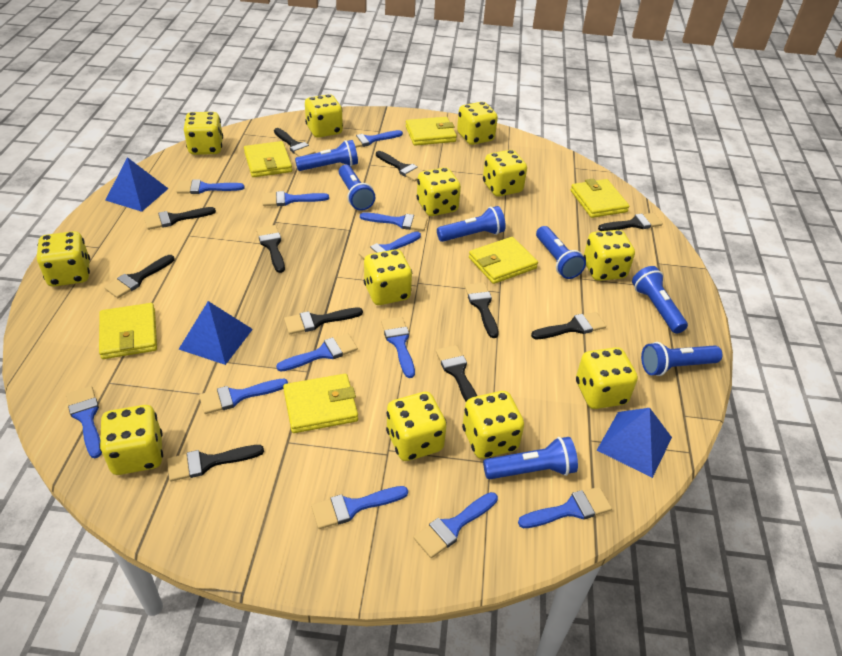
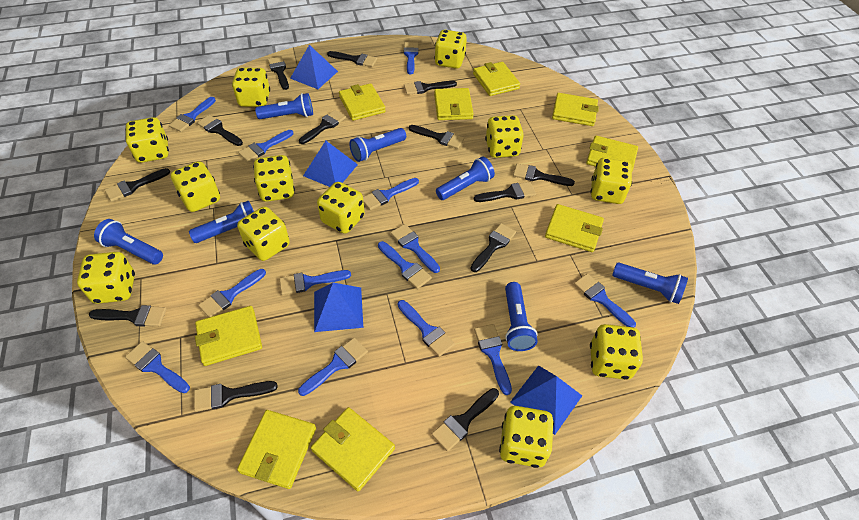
black brush: [104,255,174,298] [144,207,216,230] [167,445,264,481] [256,225,285,273] [274,128,316,157] [284,307,363,334] [376,151,423,181] [436,345,477,402] [465,282,499,338] [531,312,606,339] [598,213,663,231] = 11 -> [89,305,166,327] [105,168,170,202] [194,381,278,412] [197,115,243,146] [268,56,289,90] [299,110,346,144] [327,51,377,67] [404,81,457,95] [409,125,464,149] [432,388,499,452] [470,223,516,272] [474,182,536,202] [513,163,575,186] = 13
blue brush: [66,386,102,458] [176,179,244,194] [199,379,288,414] [262,191,329,206] [276,334,358,372] [311,486,408,529] [345,130,403,148] [359,231,421,259] [360,212,428,231] [381,317,415,378] [414,492,498,558] [518,487,612,528] = 12 -> [125,341,190,393] [169,97,216,132] [198,269,266,317] [238,130,293,162] [279,270,351,295] [298,337,368,396] [363,178,419,210] [378,241,432,289] [390,224,440,273] [398,300,455,357] [404,42,419,74] [474,324,512,395] [574,273,636,328] = 13
blue pyramid: [105,157,169,212] [179,301,253,365] [597,408,672,478] = 3 -> [290,45,338,89] [303,141,358,187] [314,283,363,332] [510,365,582,435] = 4
yellow wallet: [99,303,157,359] [244,141,292,177] [283,374,358,433] [405,117,457,146] [469,237,538,284] [571,178,630,218] = 6 -> [195,306,262,366] [237,410,316,489] [311,407,395,491] [339,83,386,121] [434,88,474,120] [473,62,520,96] [545,204,604,252] [552,93,599,126] [586,136,638,171] = 9

